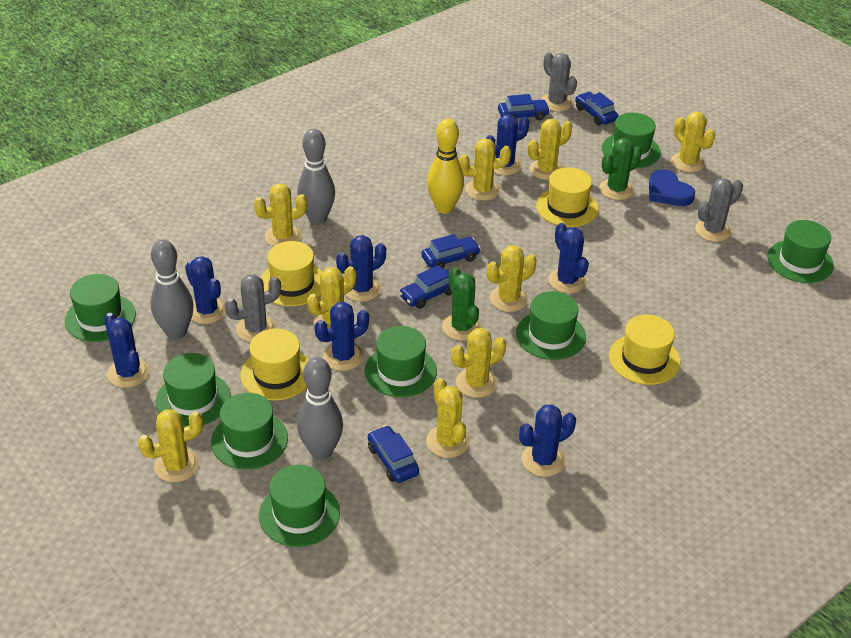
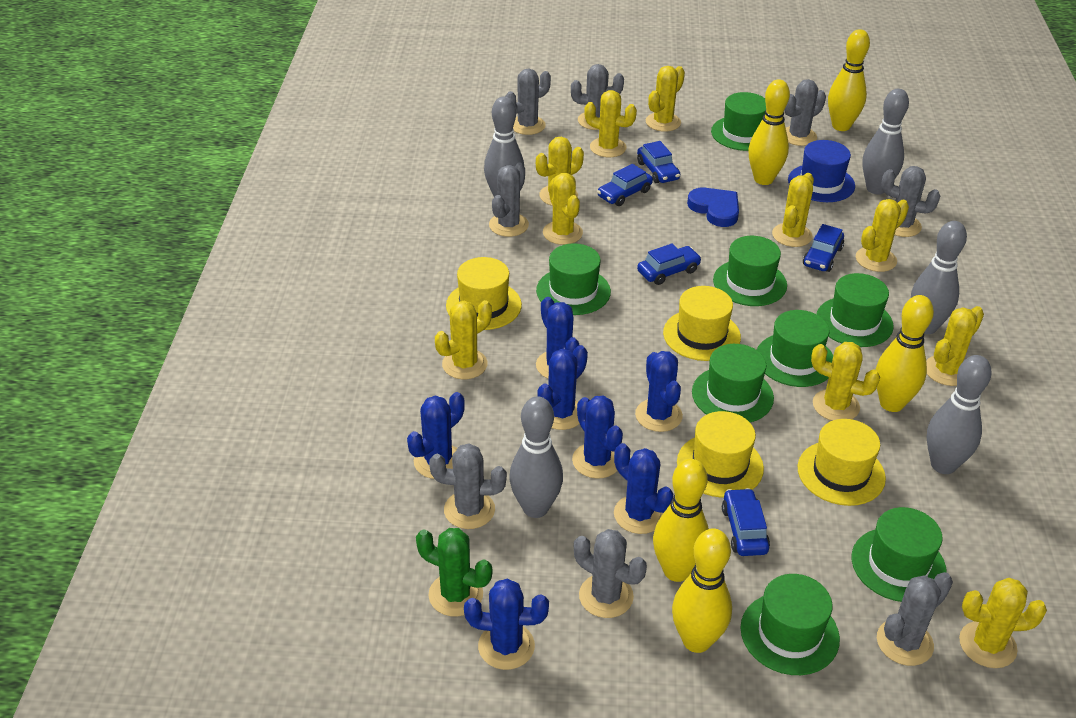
blue hat: none = 0 -> [788,140,855,202] = 1
green cactus: [442,267,482,341] [599,138,642,200] = 2 -> [416,528,492,617] = 1
grey bowling pin: [151,239,194,340] [297,129,335,224] [297,357,343,460] = 3 -> [484,96,524,197] [509,396,563,518] [862,89,909,195] [911,221,967,334] [927,355,992,474] = 5
grey cactus: [224,274,281,342] [541,52,577,111] [695,178,743,242] = 3 -> [429,443,507,529] [489,162,529,237] [505,69,551,135] [571,64,624,130] [574,529,647,618] [784,79,826,146] [877,572,953,666] [881,166,940,237] = 8
yellow bowling pin: [427,119,464,213] = 1 -> [653,459,709,582] [672,528,732,653] [748,79,790,185] [828,29,870,131] [876,295,934,412] = 5
yellow cactus: [138,409,203,482] [254,184,307,246] [307,266,356,329] [426,378,470,458] [451,328,506,398] [459,138,511,201] [487,245,536,312] [528,119,572,180] [671,112,715,172] = 9 -> [435,300,492,379] [536,137,584,206] [543,173,583,245] [584,90,637,158] [646,66,685,132] [772,173,814,247] [811,342,880,421] [856,199,909,272] [926,306,984,386] [959,578,1047,668] = 10

